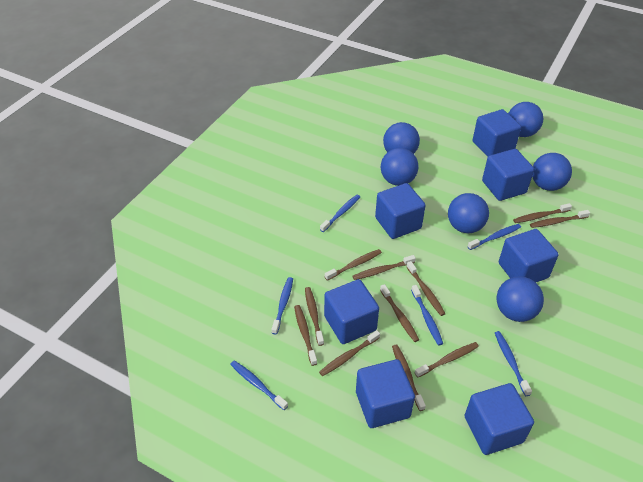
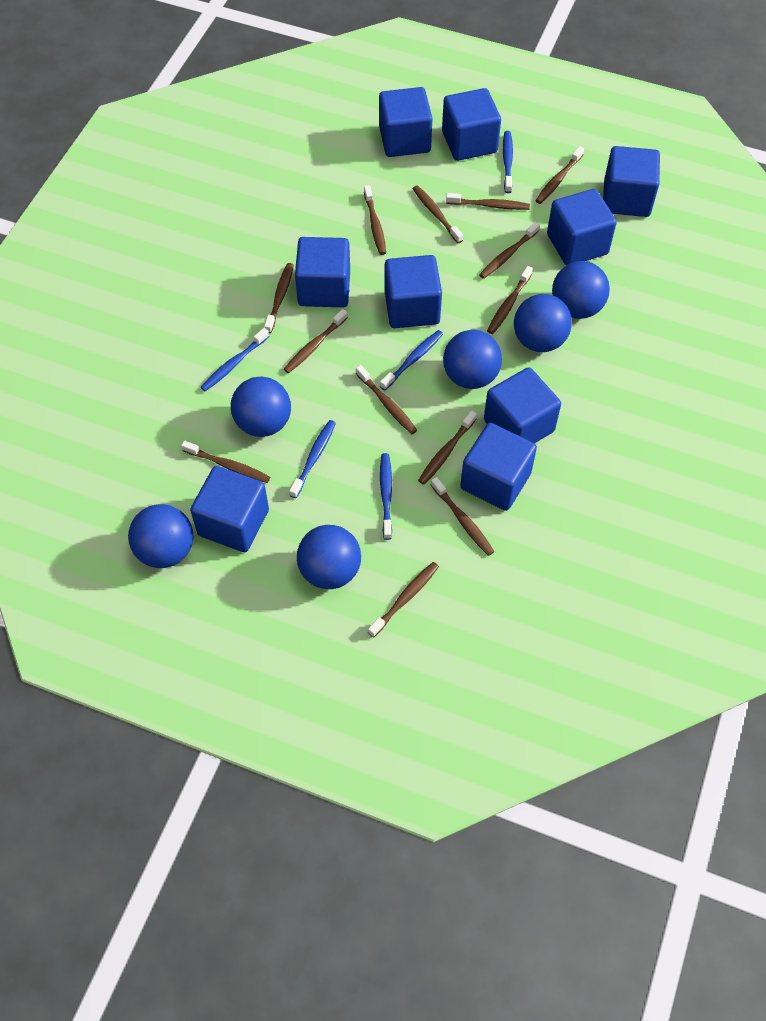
blue cube: [324,279,379,344] [356,359,415,428] [375,183,426,239] [464,383,534,455] [472,109,521,157] [482,149,534,201] [499,229,559,282] = 7 -> [190,466,269,552] [295,237,350,307] [379,87,433,157] [385,255,442,328] [442,88,501,161] [460,423,537,511] [484,367,561,443] [547,189,617,266] [603,146,660,217] = 9
blue toothbrush: [230,360,288,410] [272,277,293,335] [320,195,360,232] [411,285,443,346] [467,224,521,250] [495,331,532,396] = 6 -> [200,328,269,391] [289,420,336,498] [380,330,443,391] [380,453,392,540] [503,131,513,193] = 5
brown toothbrush: [294,305,317,366] [305,287,324,346] [319,330,380,376] [325,249,382,281] [352,255,416,280] [380,284,419,342] [392,345,426,411] [406,261,446,316] [415,342,479,378] [513,203,572,223] [530,210,590,228] = 11 -> [181,440,270,483] [264,263,294,333] [284,309,348,373] [356,365,417,434] [364,185,386,255] [368,562,439,638] [413,185,463,243] [418,411,477,485] [431,477,494,556] [446,193,530,210] [479,222,540,279] [487,266,533,334] [535,146,584,204] = 13

